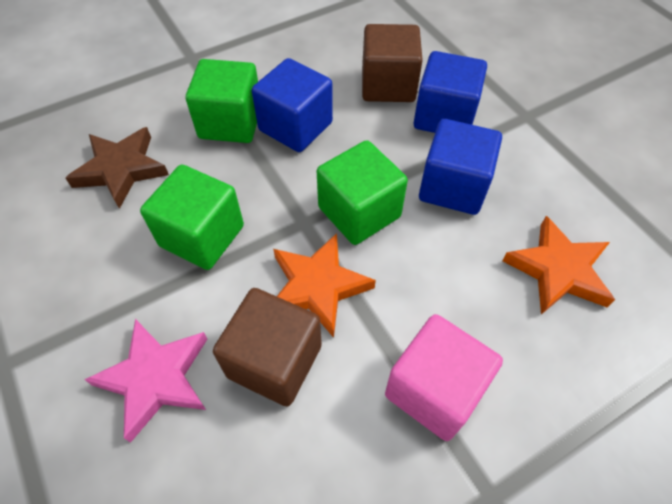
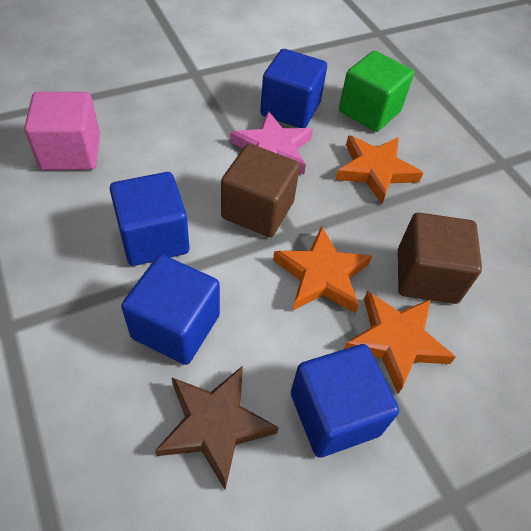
blue cube: [252,58,333,152] [414,51,487,133] [419,119,502,215] = 3 -> [110,172,189,266] [121,255,220,365] [260,49,327,128] [291,344,399,458] = 4
green cube: [140,165,244,270] [186,59,258,143] [317,140,408,245] = 3 -> [339,51,414,132] = 1
orange star: [273,233,376,338] [502,216,615,315] = 2 -> [273,226,372,313] [335,135,423,204] [344,291,456,394] = 3

